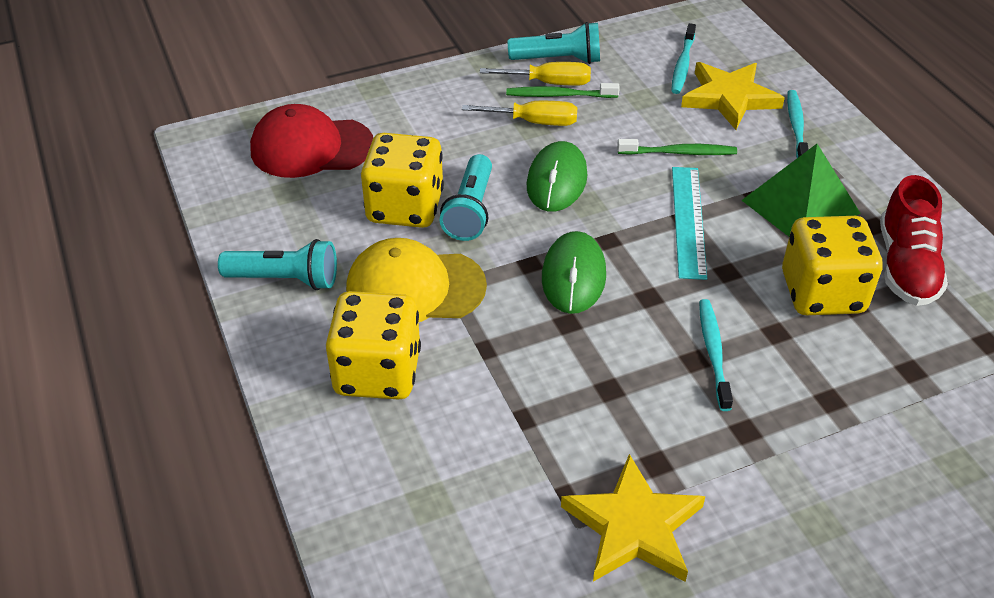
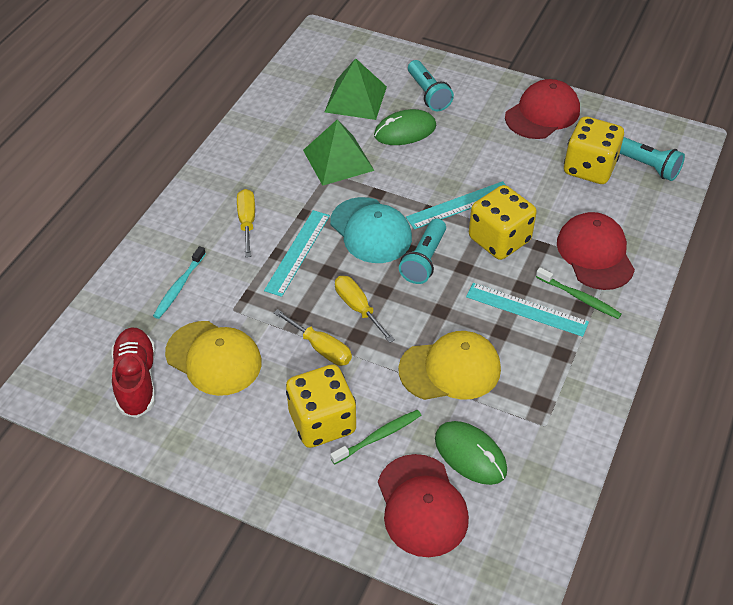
green pyramid: [741,144,860,237] = 1 -> [303,120,375,186] [325,58,387,120] = 2
red cap: [250,104,373,178] = 1 -> [378,454,469,557] [505,79,580,139] [557,212,635,290] = 3
turquoise cap: none = 0 -> [330,197,412,263] = 1
turquoise ruler: [672,167,707,280] = 1 -> [264,210,330,297] [406,181,506,229] [466,283,589,337] = 3
turquoise toothbrush: [671,23,696,94] [699,299,733,411] [787,90,809,158] = 3 -> [153,246,206,319] = 1
yellow cap: [346,238,487,322] = 1 -> [165,321,262,396] [398,331,501,400] = 2
yellow screwdriver: [462,101,577,126] [480,62,591,86] = 2 -> [237,189,255,257] [274,309,352,366] [335,276,395,343] = 3
yellow star: [561,454,705,582] [681,62,785,130] = 2 -> none = 0

